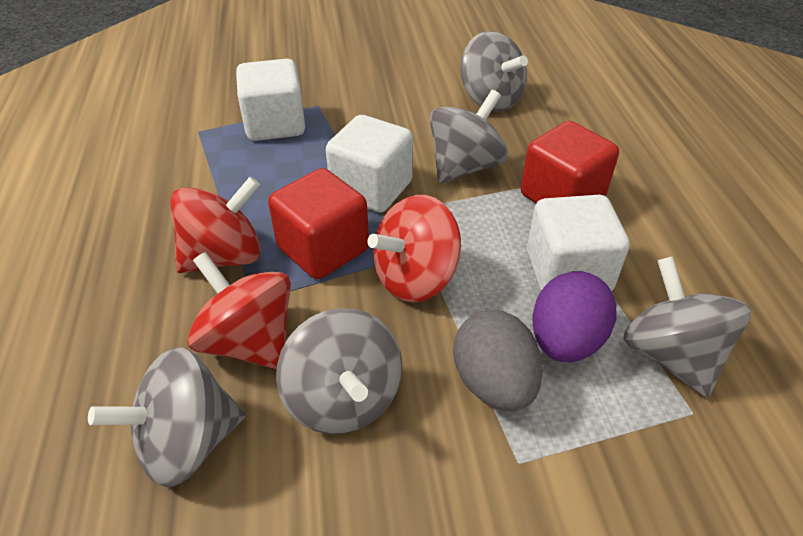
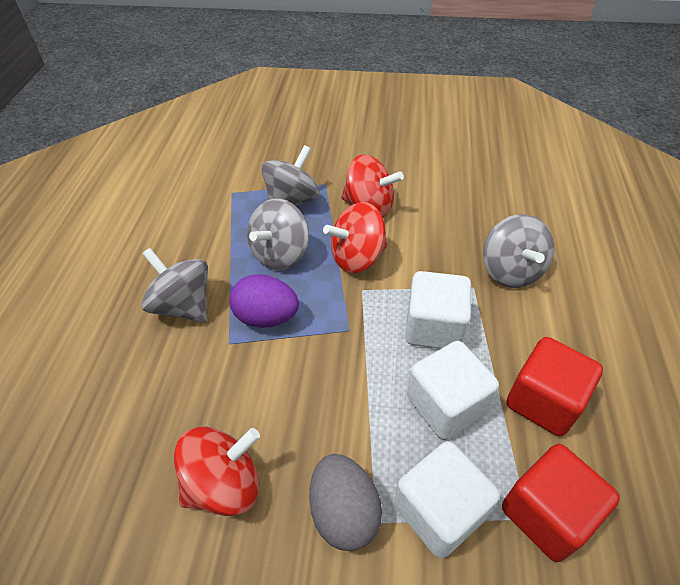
grey spinning top: [88,347,245,487] [276,308,402,434] [429,90,508,184] [460,31,528,112] [624,256,751,397] = 5 -> [142,248,208,323] [247,199,309,270] [261,145,320,206] [483,214,554,288] = 4

